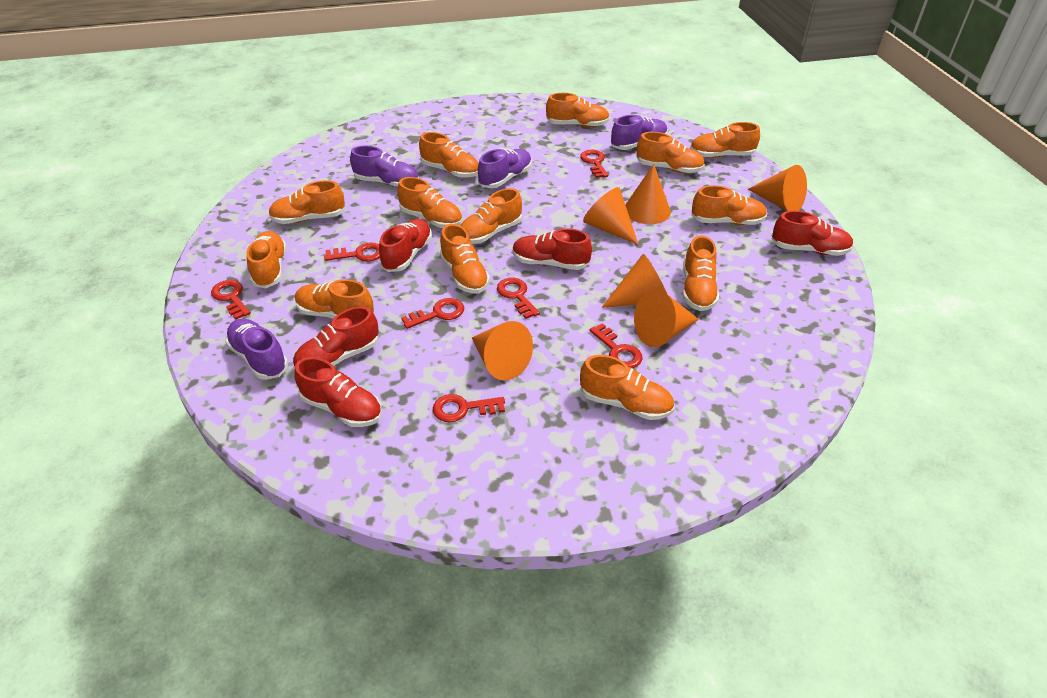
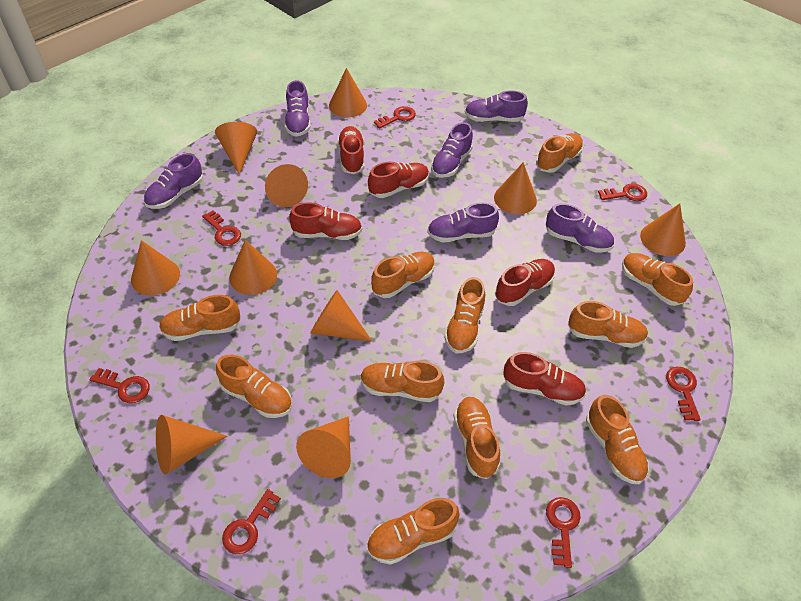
orange cone: [472,321,533,380] [583,187,638,245] [602,254,667,308] [625,164,671,224] [634,289,699,347] [748,165,807,211] = 6 -> [131,240,180,296] [156,415,228,474] [215,122,257,175] [229,240,277,295] [265,164,308,207] [296,416,351,478] [310,290,372,342] [329,68,367,117] [494,162,537,214] [640,203,686,256] = 10
orange shoe: [246,231,287,288] [269,180,345,224] [295,279,374,319] [398,177,462,228] [419,132,479,178] [440,224,490,293] [460,188,522,244] [546,93,610,127] [580,355,674,420] [636,132,705,173] [683,236,719,311] [690,122,760,158] [691,185,767,225] = 13 -> [159,295,241,341] [216,355,292,418] [360,361,444,402] [367,498,460,565] [371,252,435,298] [444,277,485,353] [453,397,500,479] [536,133,583,173] [568,301,648,348] [586,395,649,484] [622,253,693,306] = 11
purple shoe: [225,319,288,380] [350,146,419,187] [478,149,532,188] [611,115,668,150] = 4 -> [144,153,203,209] [284,80,311,137] [427,202,499,243] [431,122,473,178] [465,90,528,122] [546,203,614,253] = 6

